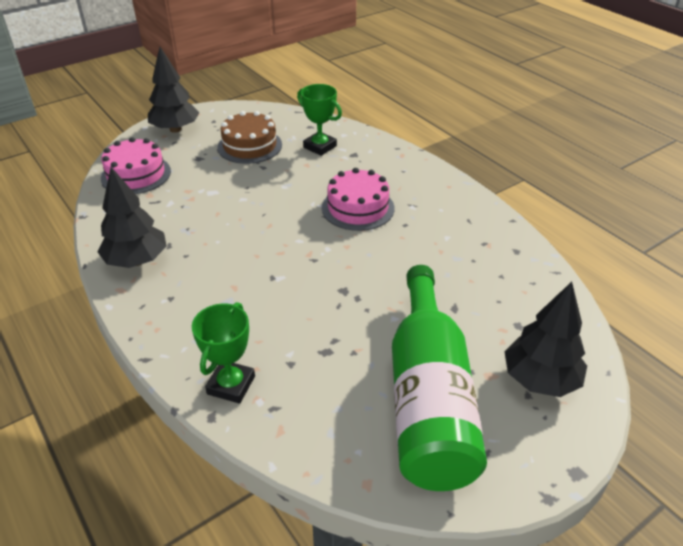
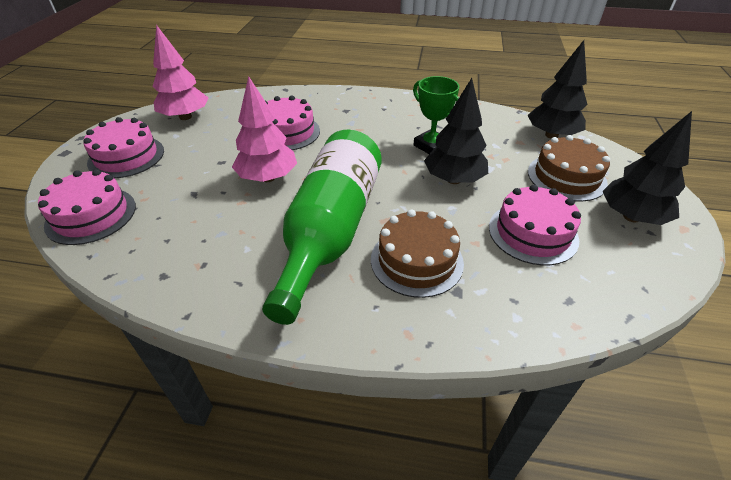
brown cake: [217,111,282,164] = 1 -> [371,210,464,298] [528,135,610,202] = 2
green trophy: [192,302,255,403] [297,84,342,156] = 2 -> [413,76,459,154] = 1
pink cake: [101,137,171,194] [322,168,394,231] = 2 -> [38,169,136,245] [83,117,164,178] [265,95,320,150] [489,185,581,265] = 4
pink tree: none = 0 -> [153,25,209,120] [232,76,297,182] = 2

